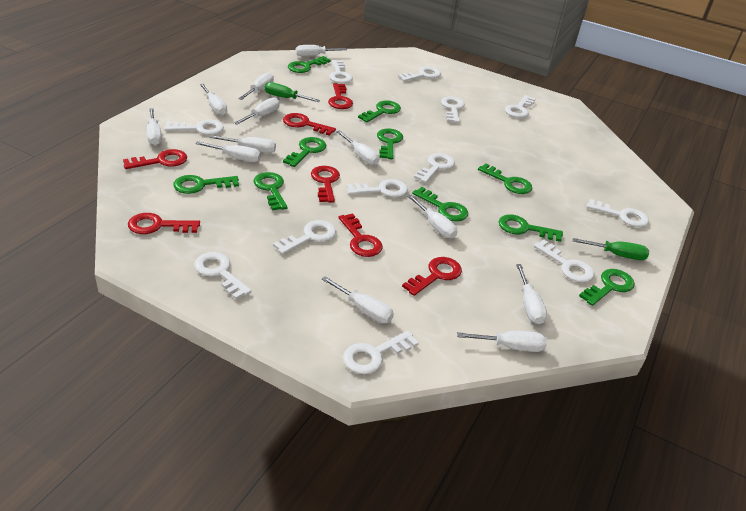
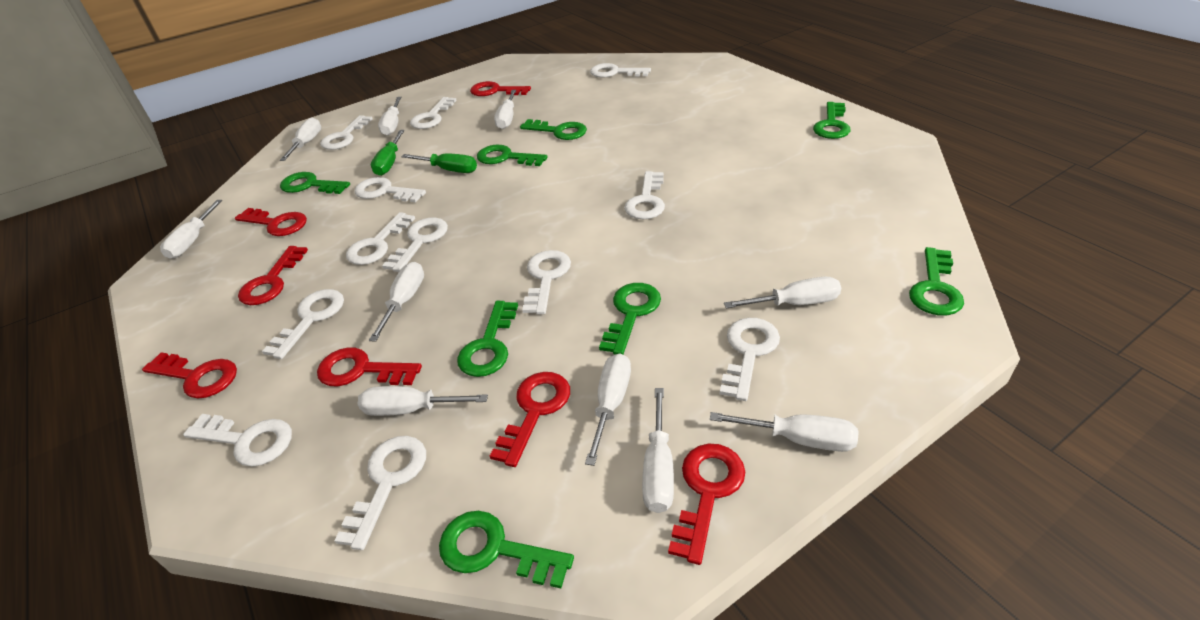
green key: [173,175,239,194] [254,172,288,211] [283,137,326,167] [288,56,331,73] [358,100,401,122] [377,128,403,159] [412,187,468,222] [478,163,532,194] [499,214,563,242] [579,269,635,306] = 10 -> [280,172,350,194] [439,511,574,588] [457,301,518,377] [477,145,547,166] [520,119,587,140] [599,283,661,355] [813,102,851,139] [909,247,964,316] = 8
white screwdriver: [147,108,162,145] [195,141,261,162] [200,84,227,115] [210,135,276,153] [234,97,280,125] [238,72,274,100] [296,45,347,56] [321,276,394,323] [336,130,379,165] [407,195,458,239] [457,331,547,352] [516,264,547,324] = 12 -> [160,200,222,259] [280,117,321,161] [357,386,488,416] [369,262,424,342] [378,97,402,136] [494,90,516,129] [585,354,631,466] [642,388,674,513] [710,412,858,452] [724,277,841,308] = 10

